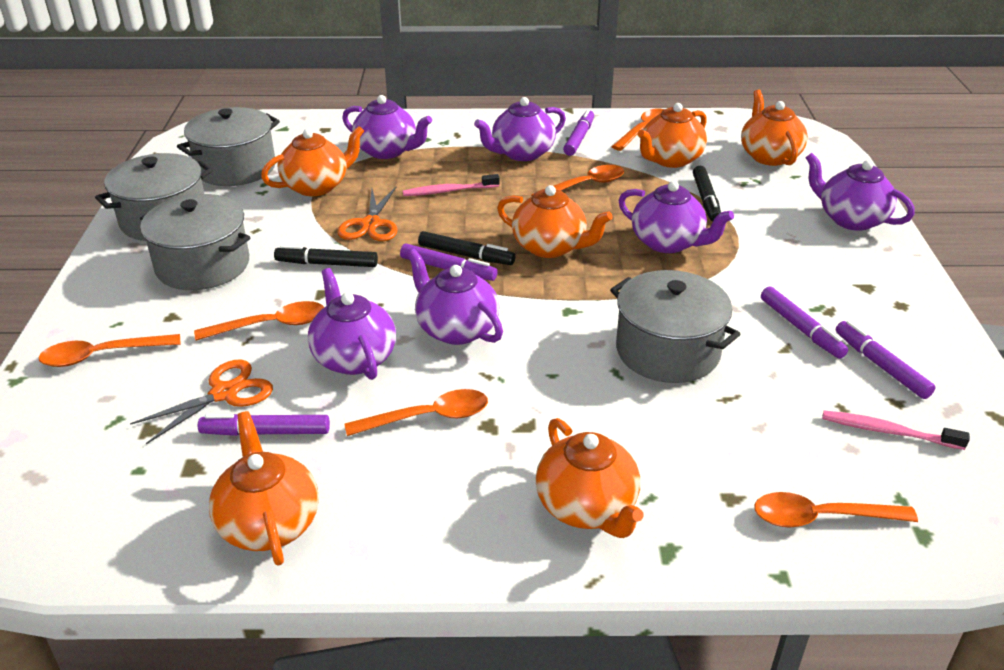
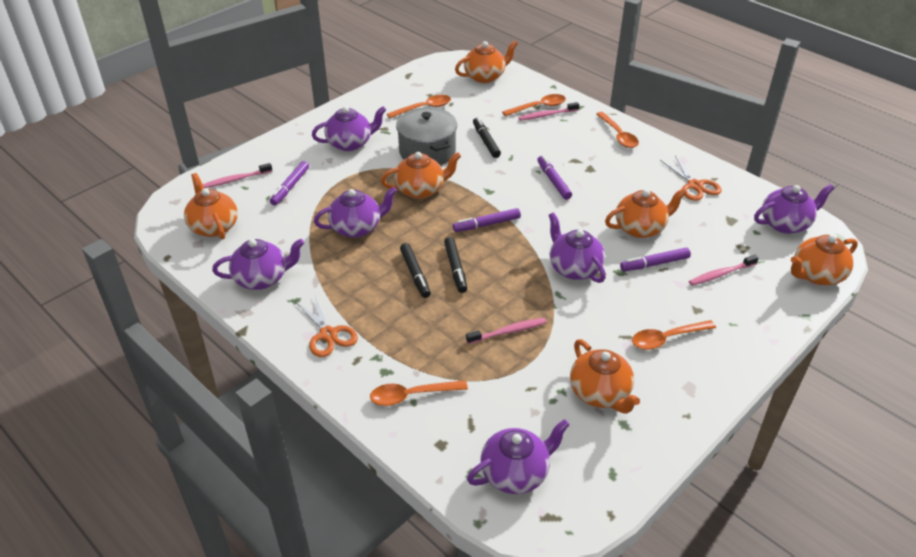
grey pot: [95,153,213,241] [140,194,251,290] [177,107,280,186] [610,270,740,383] = 4 -> [396,107,457,165] = 1
orange spoon: [39,334,181,367] [194,301,324,341] [344,389,488,436] [531,165,624,196] [612,108,665,151] [754,492,918,528] = 6 -> [370,380,468,406] [387,95,451,118] [502,94,566,116] [596,112,639,148] [632,320,716,350] = 5
pink toothbrush: [403,174,500,196] [822,410,970,450] = 2 -> [203,163,272,188] [466,318,547,344] [518,102,579,121] [689,255,758,286] = 4
purple marker: [198,414,330,436] [400,243,498,281] [563,109,594,156] [761,287,848,359] [836,321,936,399] = 5 -> [270,161,309,205] [453,208,521,232] [537,155,572,200] [620,248,691,271] = 4

